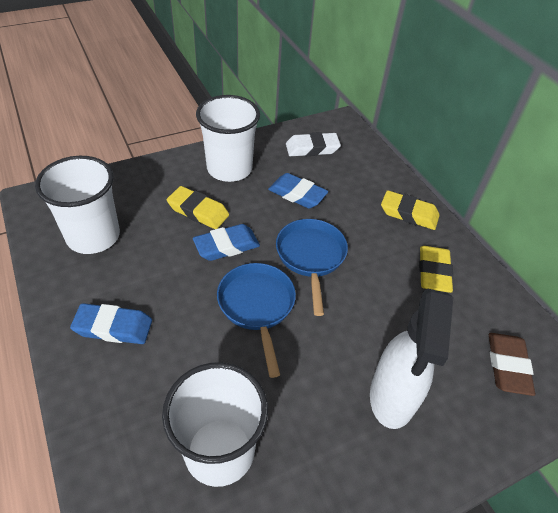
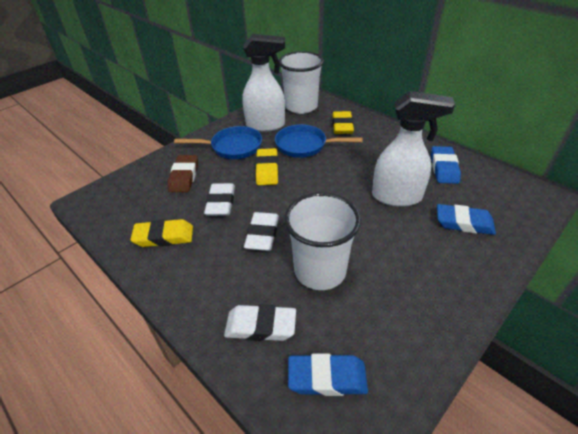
white cup: [35,156,120,254] [162,362,268,487] [196,95,260,182] = 3 -> [279,51,324,114] [284,192,361,290] = 2
white eraser: [286,132,341,156] = 1 -> [204,183,235,216] [224,305,296,341] [244,212,279,251] = 3
white spray bottle: [370,288,453,429] = 1 -> [242,34,285,132] [372,91,455,207] = 2

